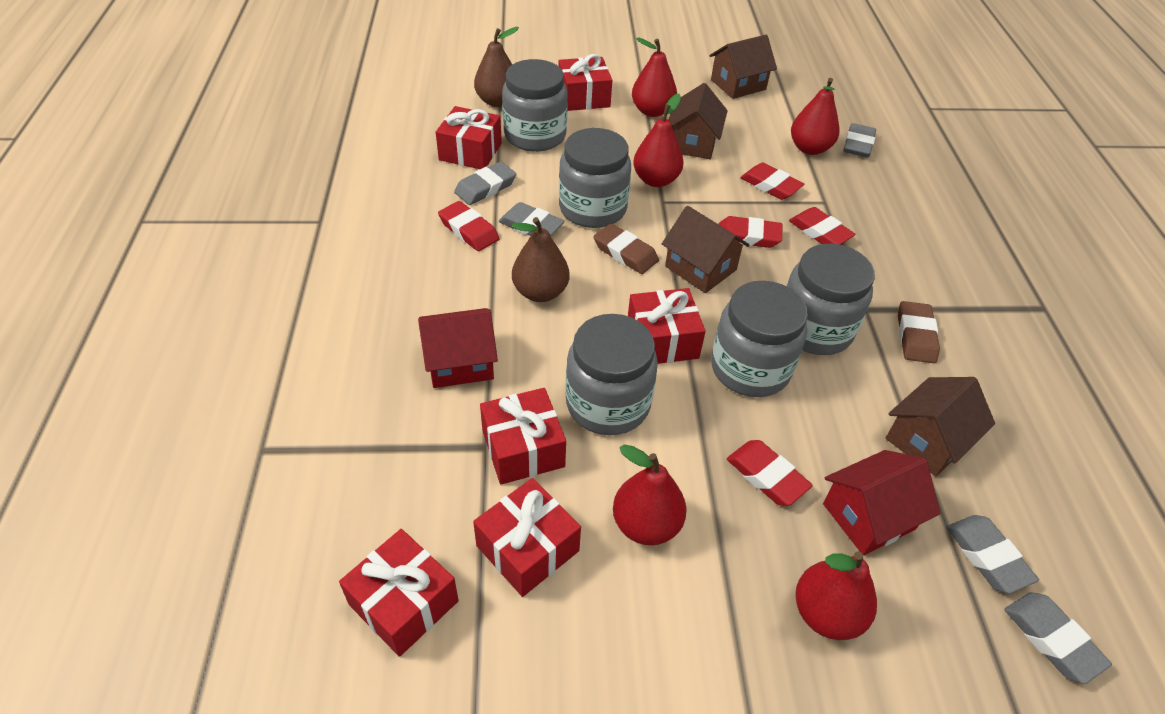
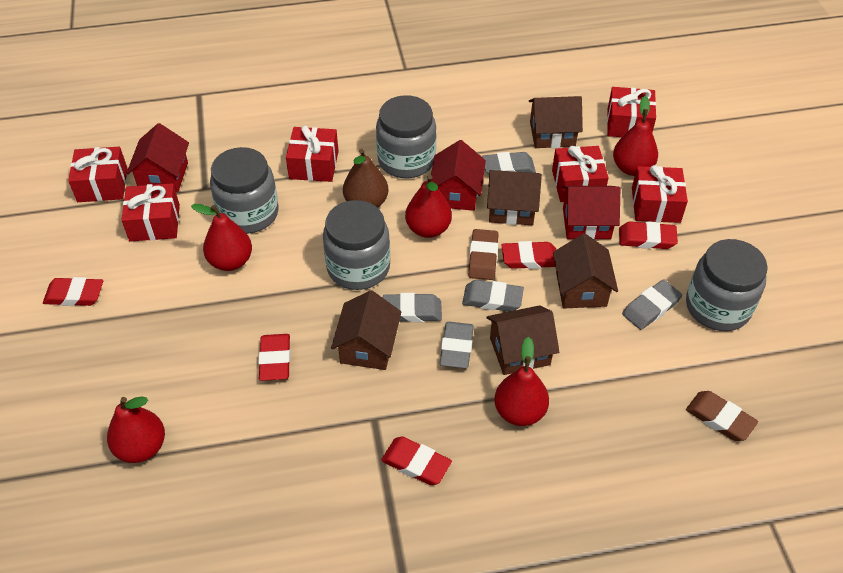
brown house: [662,206,750,293] [668,83,728,159] [710,35,777,99] [886,377,995,477] = 4 -> [331,290,401,370] [487,170,542,225] [487,305,559,375] [529,96,583,148] [553,234,618,309] = 5
brown pear: [474,27,519,107] [512,217,569,302] = 2 -> [343,149,388,208] = 1
grey jar: [502,59,568,152] [559,128,631,228] [566,314,658,435] [711,281,808,397] [786,244,875,355] = 5 -> [210,147,279,234] [323,200,390,290] [376,95,436,178] [686,239,768,331] = 4
red house: [418,308,498,388] [823,450,941,555] = 2 -> [126,123,189,192] [431,140,486,211] [562,186,620,239] = 3

